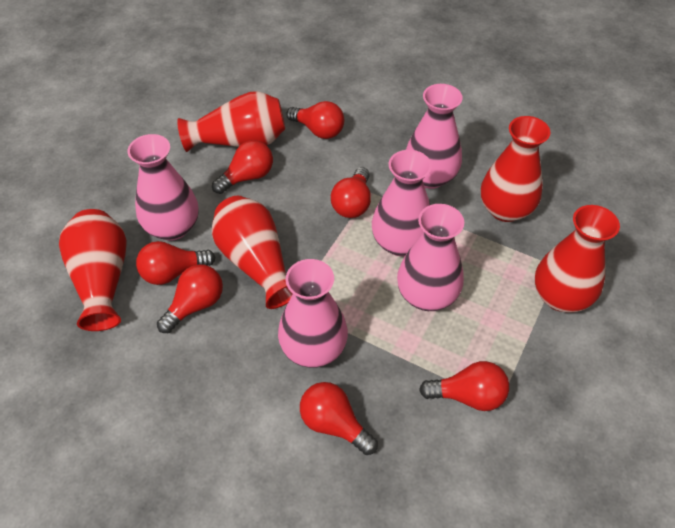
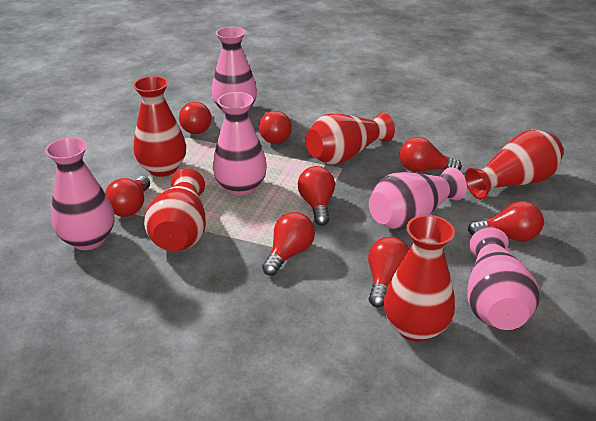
red light bulb: [136,241,215,285] [157,264,223,333] [212,140,273,194] [286,101,344,139] [300,382,378,455] [331,167,371,218] [419,361,509,411] = 7 -> [105,176,150,217] [179,102,212,134] [259,111,292,144] [262,212,315,276] [298,166,335,226] [368,237,409,307] [400,137,462,172] [468,201,544,241] = 8

